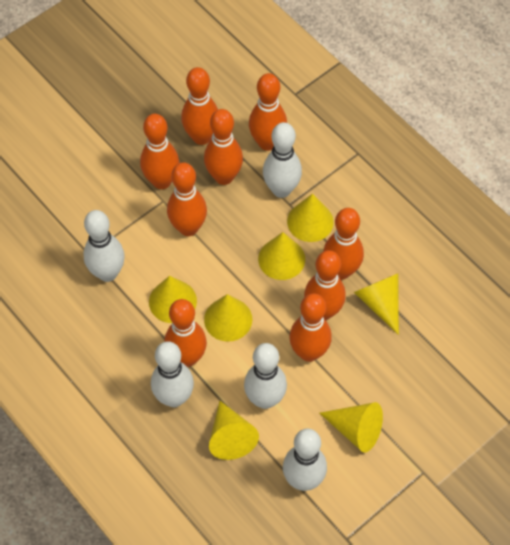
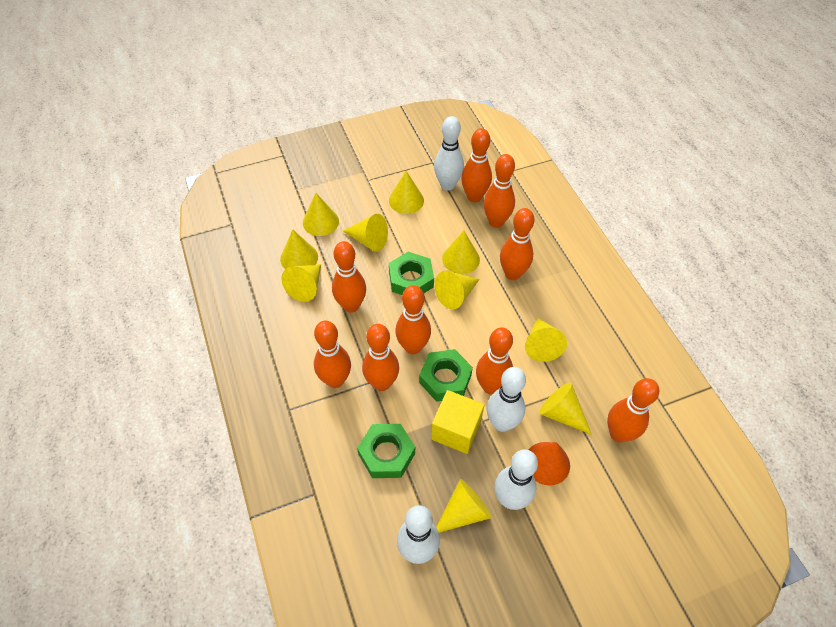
green nut: none = 0 -> [357,424,415,478] [389,252,434,295] [419,349,473,402] = 3
orange cone: none = 0 -> [529,442,570,486] = 1
white bowling pin: [83,210,125,282] [151,341,194,407] [244,343,287,409] [263,122,302,198] [283,428,327,491] = 5 -> [397,505,440,564] [434,116,464,191] [487,367,526,432] [495,449,538,510] = 4
yellow cone: [149,276,197,323] [204,294,252,342] [209,401,259,460] [258,232,305,280] [287,194,334,242] [319,402,383,453] [354,273,399,335] = 7 -> [280,230,318,269] [281,264,321,302] [303,193,339,236] [343,214,388,252] [389,171,424,214] [435,271,480,310] [436,479,492,533] [442,231,480,274] [525,318,567,362] [539,382,592,435] = 10
yellow cube: none = 0 -> [431,390,484,454] = 1

